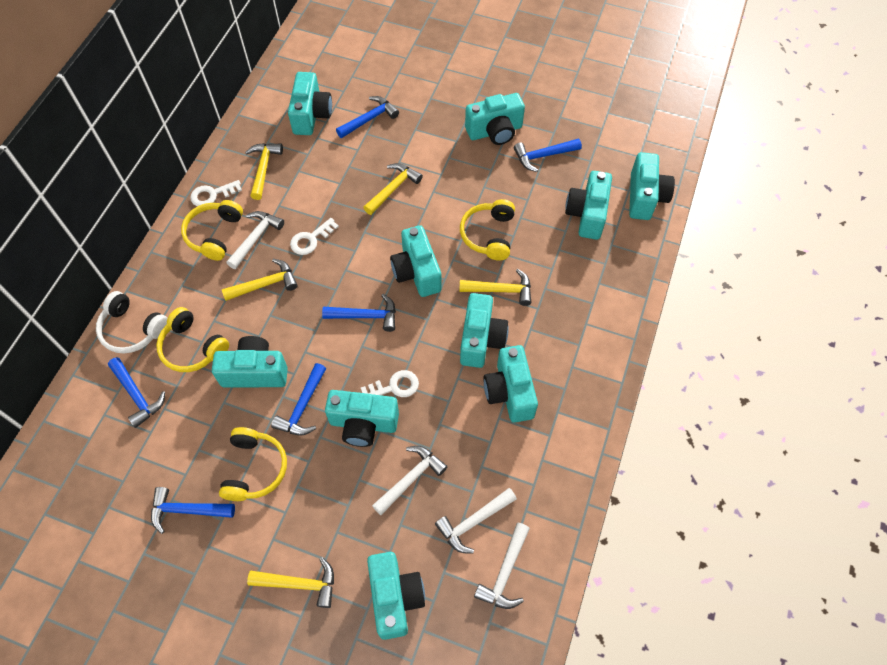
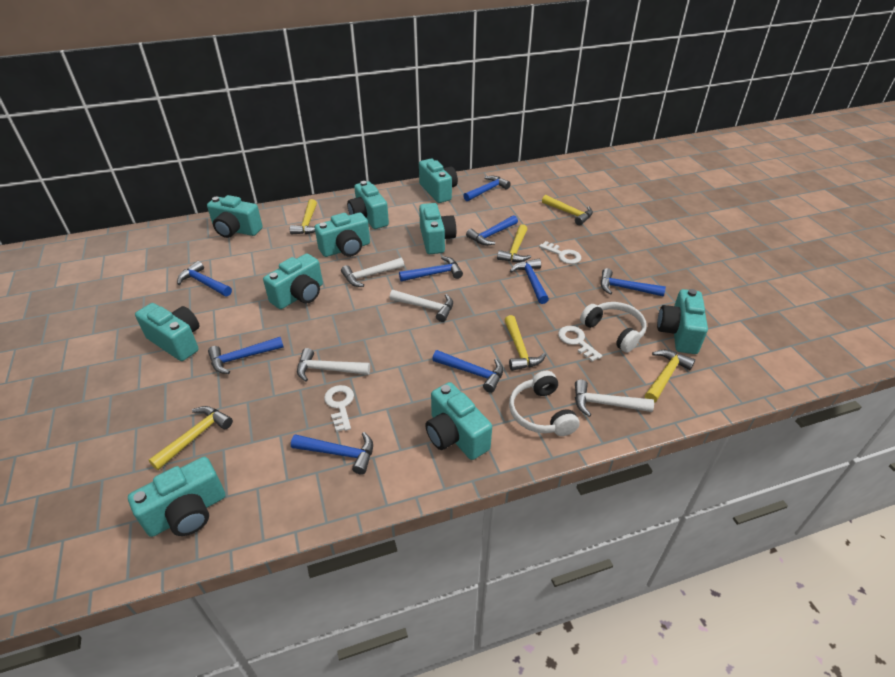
blue hammer: [108,357,165,428] [151,487,235,534] [271,363,326,436] [322,294,396,332] [336,96,399,138] [514,138,582,172] = 6 -> [177,261,232,297] [208,337,284,374] [291,432,373,475] [399,256,463,281] [432,350,503,393] [463,176,511,201] [466,215,518,245] [510,259,549,304] [601,268,666,296] = 9
white headphones: [96,291,168,354] = 1 -> [509,371,579,436] [580,302,647,353] = 2
yellow hammer: [222,259,298,301] [245,143,283,200] [247,558,334,608] [363,163,423,215] [459,269,531,306] = 5 -> [149,406,233,470] [290,199,317,235] [497,224,531,262] [505,315,546,371] [542,195,593,225] [645,350,695,403] = 6
yellow headphones: [156,307,229,372] [181,200,243,261] [219,427,287,501] [460,199,515,261] = 4 -> none = 0

